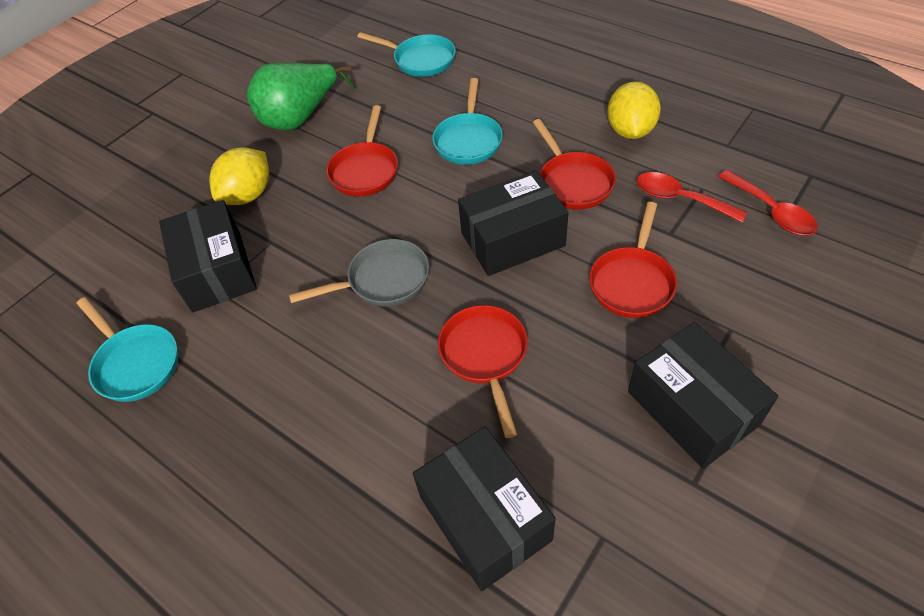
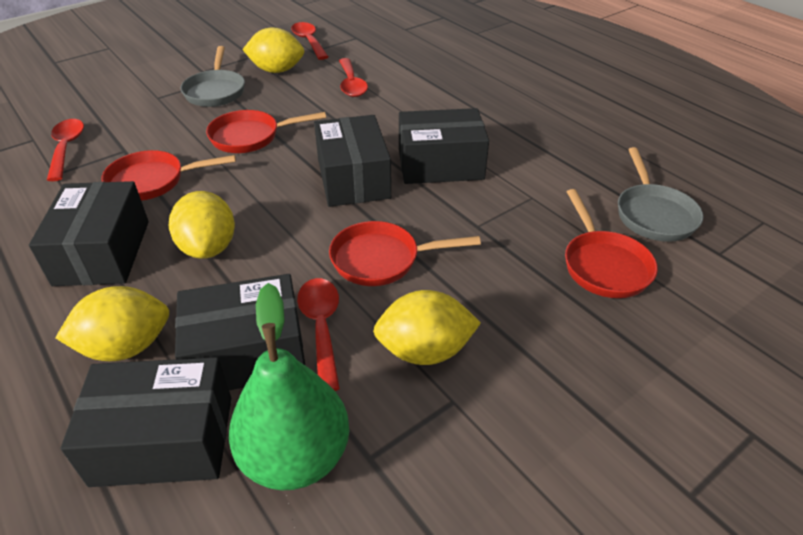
black box: [159,200,257,312] [413,427,556,591] [458,171,569,276] [628,322,778,469] = 4 -> [29,181,149,286] [61,357,231,487] [175,274,306,390] [314,115,391,207] [399,108,489,184] = 5
grey pan: [289,239,429,307] = 1 -> [180,46,245,107] [618,147,703,242] = 2
red spoon: [636,172,747,222] [718,170,818,235] = 2 -> [47,119,84,181] [291,22,328,60] [297,278,340,391] [339,58,368,97] = 4
turquoise pan: [77,297,178,402] [358,32,456,77] [432,78,503,165] = 3 -> none = 0
yellow lemon: [209,147,269,205] [607,81,661,139] = 2 -> [55,286,169,361] [169,191,235,259] [242,27,304,73] [373,290,481,365] = 4

